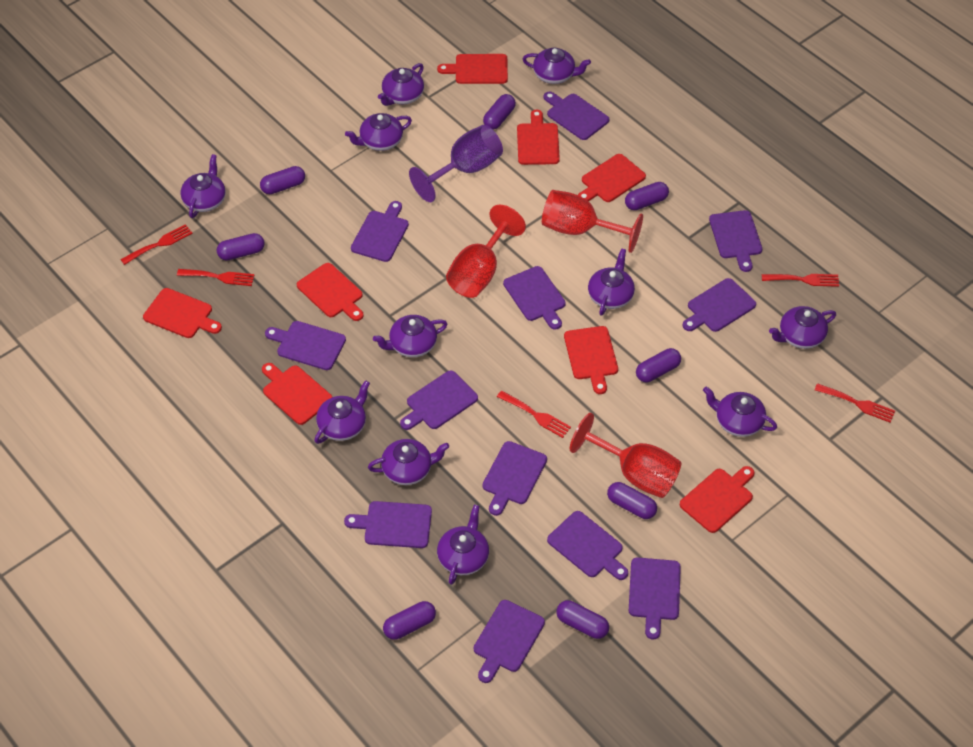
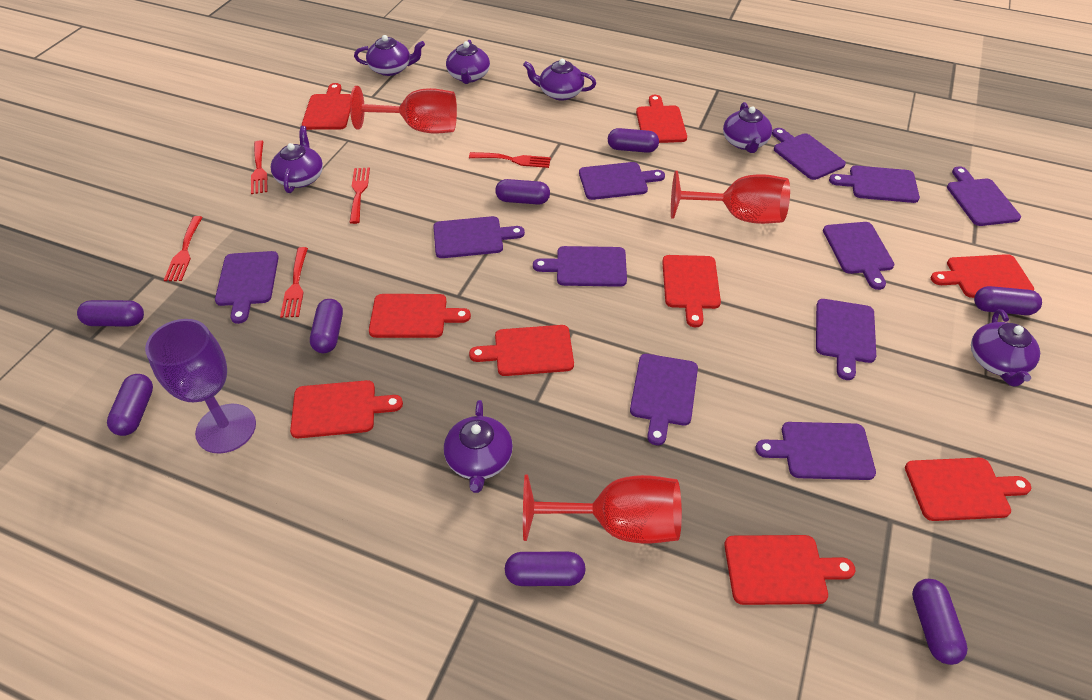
purple cutting board: [265,321,346,370] [344,501,432,548] [351,201,409,262] [400,371,478,430] [474,600,545,683] [482,441,547,516] [503,266,566,330] [544,92,609,140] [547,511,628,580] [629,557,681,640] [683,278,756,332] [709,210,762,272] = 12 -> [215,251,279,324] [433,216,525,258] [533,246,627,287] [579,162,665,200] [630,354,698,445] [755,422,876,480] [772,128,846,180] [816,299,876,380] [823,222,894,290] [829,166,920,203] [947,166,1021,226] = 11
purple teapot: [181,154,225,218] [315,380,370,444] [345,113,412,151] [368,439,449,485] [373,315,448,357] [378,63,424,106] [437,505,489,585] [523,48,591,84] [588,249,635,316] [703,386,777,437] [769,306,836,349] = 11 -> [271,126,323,193] [354,35,425,76] [444,400,513,493] [446,40,490,84] [523,59,596,101] [723,102,772,153] [971,309,1040,387] = 7
red cutting board: [143,288,222,338] [262,363,332,425] [297,263,364,321] [437,54,508,84] [517,110,560,165] [564,326,618,394] [578,154,646,202] [680,466,754,533] = 8 -> [290,380,403,438] [302,83,351,130] [369,294,471,338] [469,325,574,376] [636,95,687,143] [662,255,721,327] [724,535,855,605] [905,458,1031,521] [931,254,1034,298] = 9

